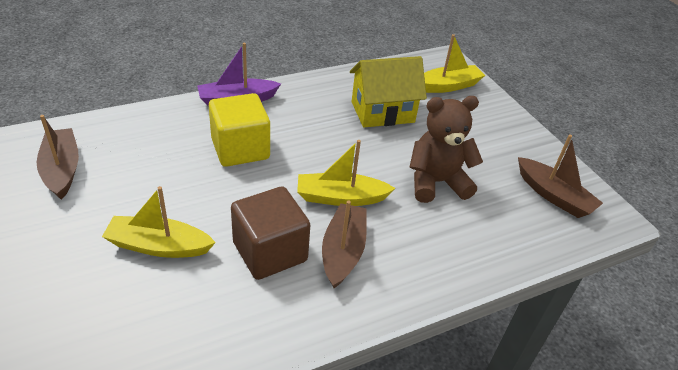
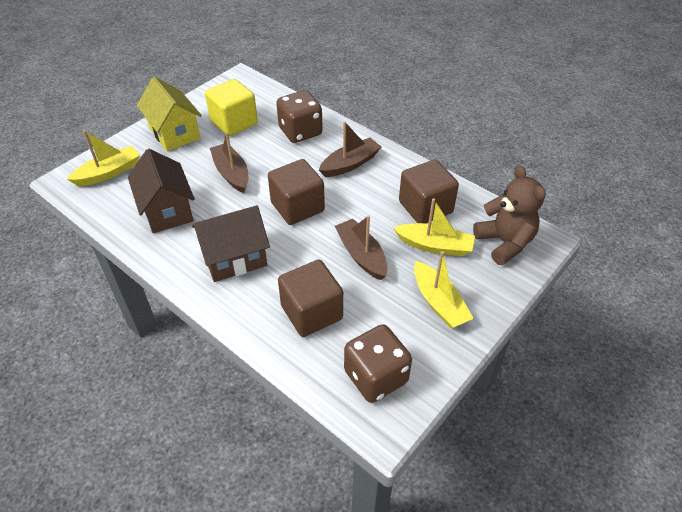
brown cube: [231,186,310,280] = 1 -> [268,159,325,225] [278,260,343,337] [399,160,459,223] = 3
brown dice: none = 0 -> [276,90,323,143] [344,324,412,403] = 2
brown house: none = 0 -> [128,149,195,233] [192,205,270,282] = 2
purple boat: [197,43,281,106] = 1 -> none = 0

